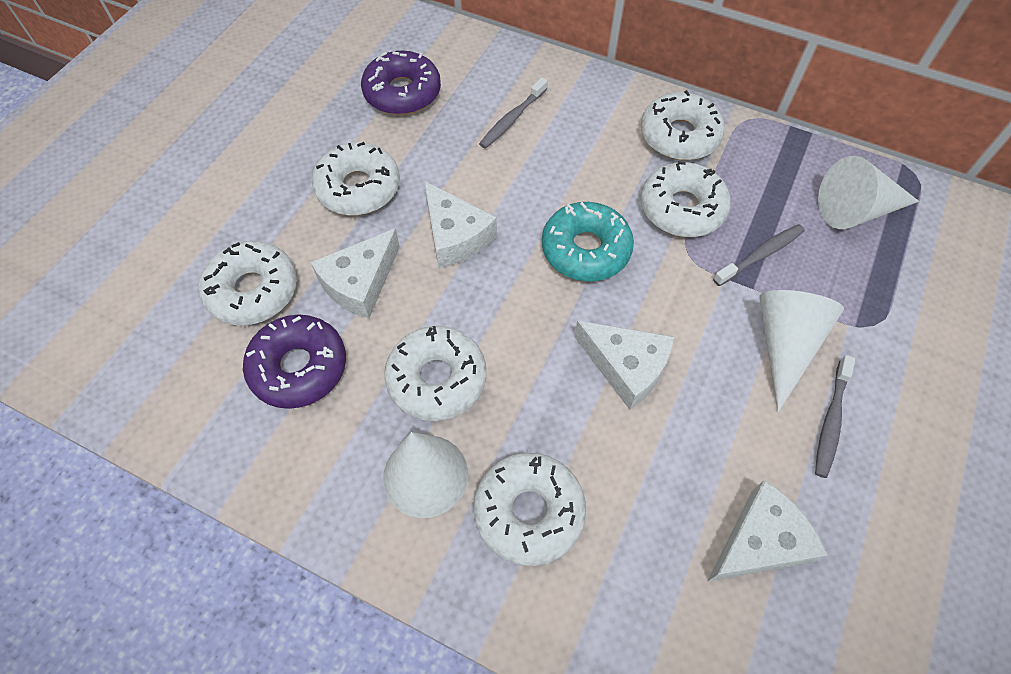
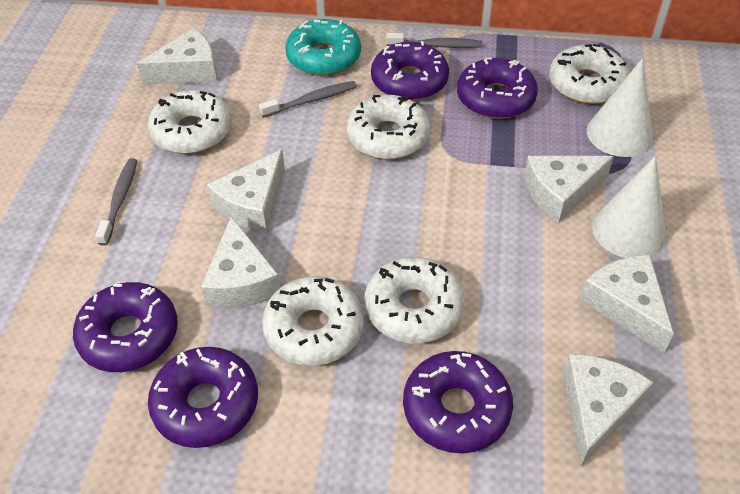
purple donut: [243,314,346,409] [361,51,441,115] = 2 -> [73,282,178,372] [148,347,258,448] [371,41,449,101] [403,351,513,453] [457,57,538,119] = 5
white cheese: [311,228,400,319] [424,181,497,268] [574,321,674,410] [707,480,828,582] = 4 -> [137,28,217,85] [201,216,280,308] [207,150,285,232] [524,156,614,223] [563,354,653,468] [580,255,674,353] = 6
white cone: [383,432,468,518] [759,290,844,412] [818,156,919,229] = 3 -> [587,58,654,157] [592,156,666,258] = 2
white donut: [199,241,297,326] [312,142,400,215] [384,326,486,421] [474,453,586,566] [641,90,725,160] [641,161,731,237] = 6 -> [148,90,232,154] [262,276,364,366] [346,95,430,160] [365,257,465,343] [549,44,630,104] = 5

